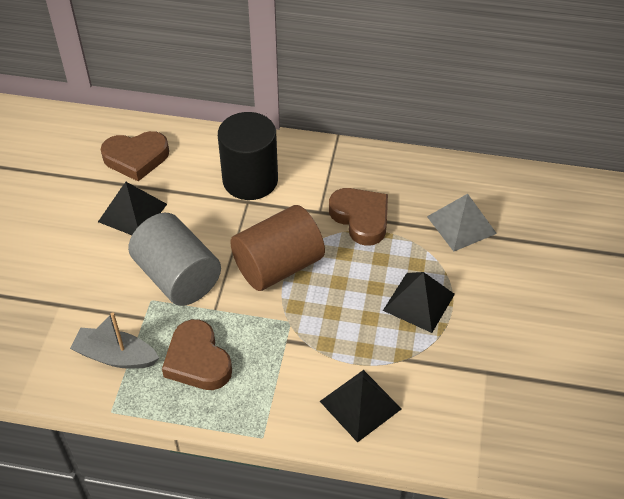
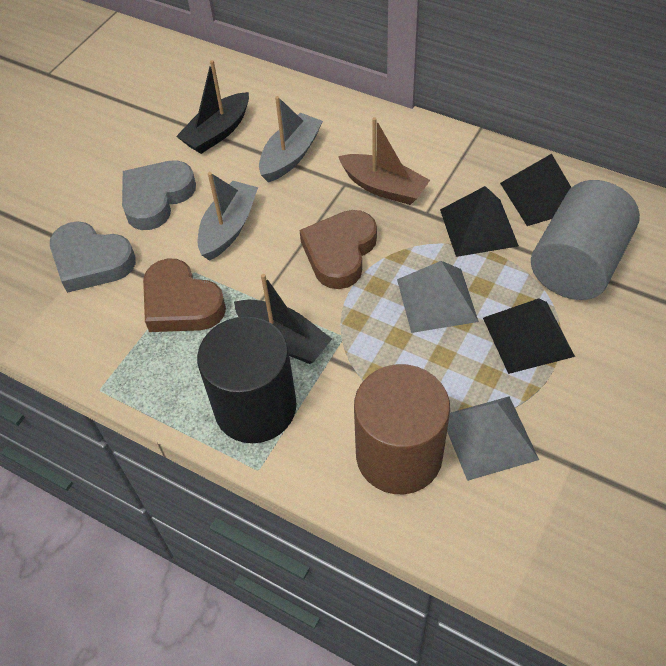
black boat: none = 0 -> [176,60,249,154] [234,274,332,364] = 2
brown boat: none = 0 -> [338,117,430,205] = 1
brown heart: [101,131,169,181] [162,319,232,390] [329,188,388,246] = 3 -> [143,258,226,332] [300,210,377,289] = 2
grey boat: [70,312,159,369] = 1 -> [198,172,258,261] [259,96,323,182] = 2
grey heart: none = 0 -> [50,221,136,293] [122,160,196,230] = 2
grey pyramid: [427,194,497,252] = 1 -> [397,261,479,333] [447,397,539,481] = 2

